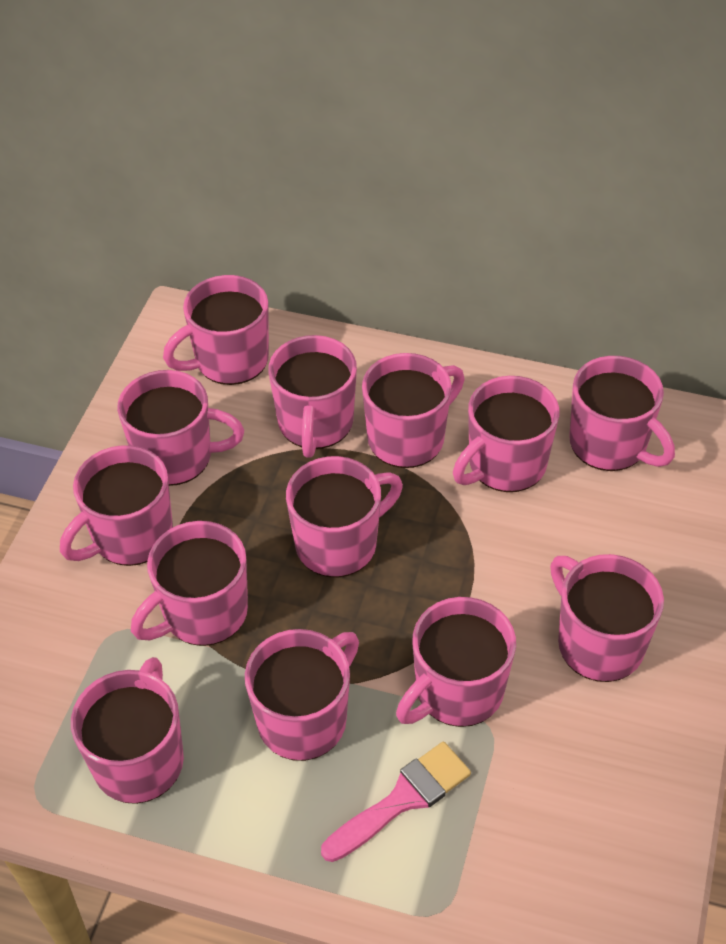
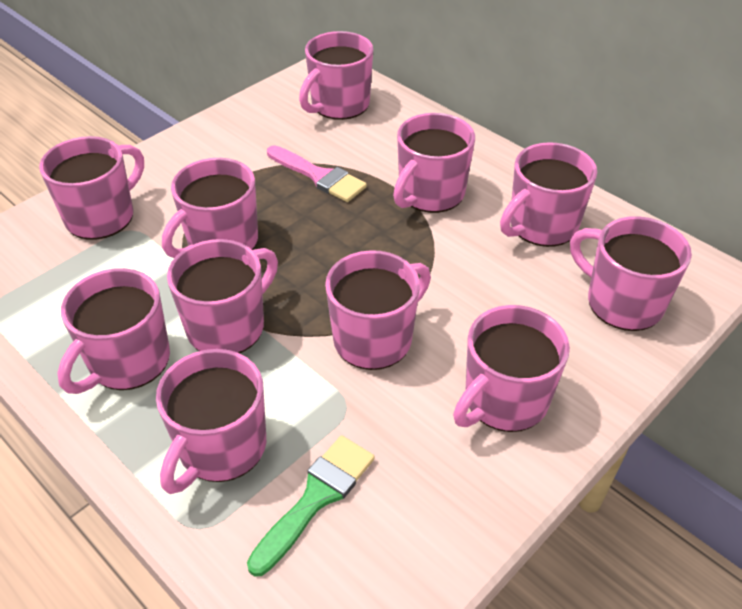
green brush: none = 0 -> [247,435,375,577] = 1
pink mug: [60,445,173,566] [71,657,184,804] [117,370,244,486] [131,521,248,646] [163,275,269,385] [245,629,359,761] [268,335,357,458] [286,456,403,578] [362,353,465,468] [396,597,516,727] [453,376,560,492] [550,554,664,682] [569,356,675,471] = 13 -> [39,136,144,240] [57,268,170,394] [156,349,266,494] [162,158,258,258] [167,239,278,353] [299,31,373,120] [325,250,431,370] [393,113,475,213] [453,305,570,432] [500,142,597,247] [570,216,692,331] = 11

